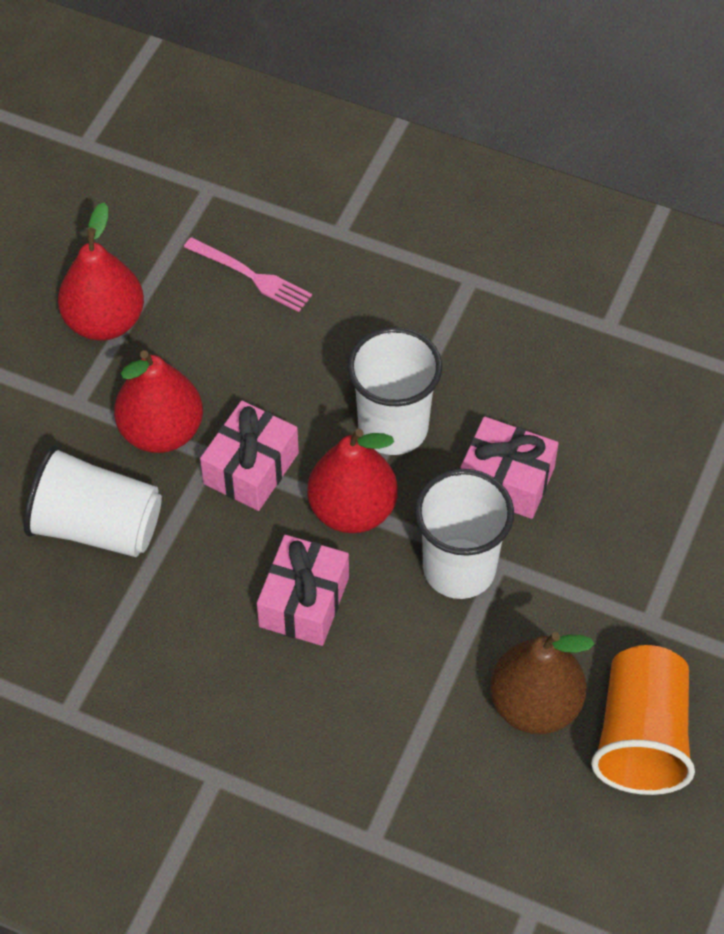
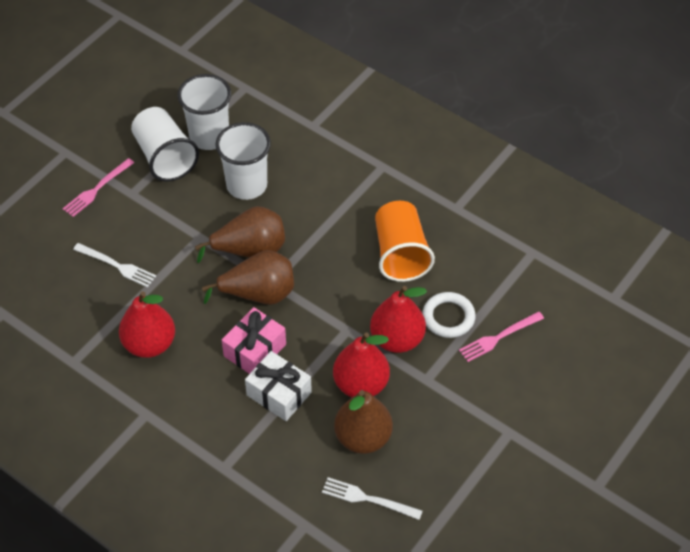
brown pear: [490,632,594,734] = 1 -> [195,206,285,263] [202,250,294,305] [334,390,393,454] = 3
pink fork: [184,237,312,312] = 1 -> [63,158,134,217] [459,311,544,362] = 2
pink gift: [200,401,299,511] [257,535,349,646] [460,417,558,519] = 3 -> [222,307,286,374] = 1
white fork: none = 0 -> [73,243,156,287] [322,477,423,520] = 2
white gift: none = 0 -> [245,351,312,421] = 1
white ring: none = 0 -> [423,292,476,338] = 1

